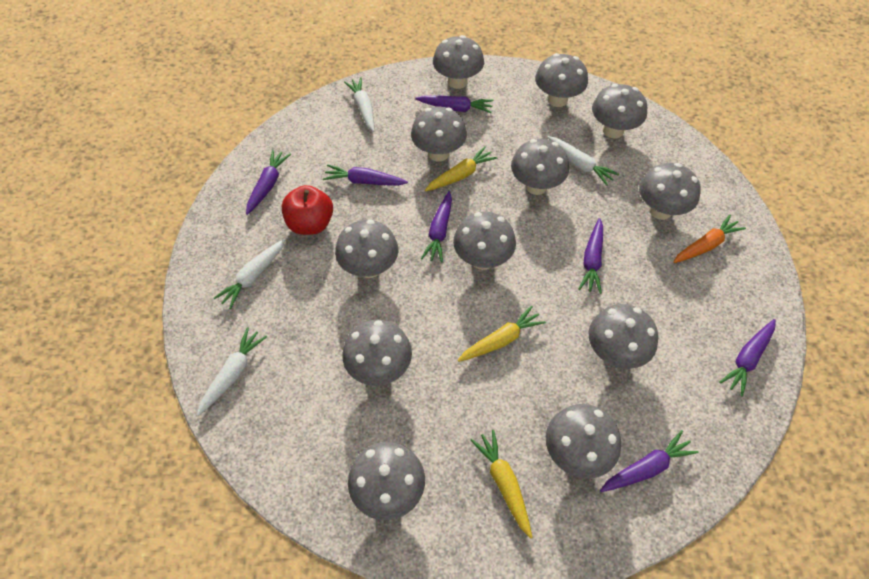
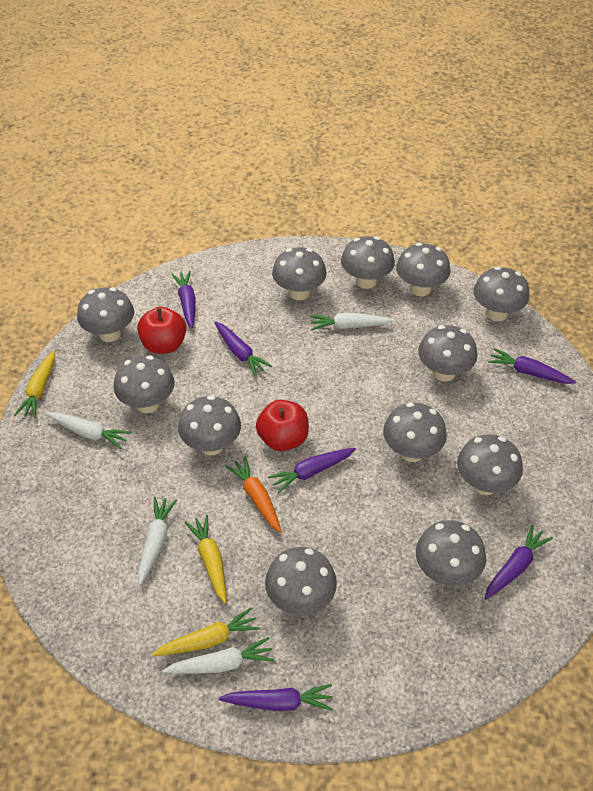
purple carrot: [246,150,291,215] [323,164,408,186] [415,95,493,113] [421,191,452,263] [579,218,603,294] [600,430,699,492] [719,319,776,397] = 7 -> [171,271,196,328] [214,321,272,376] [218,684,333,711] [268,448,356,494] [485,524,553,599] [488,348,576,384] = 6
red apple: [282,185,333,235] = 1 -> [137,307,187,354] [256,400,309,451] = 2

